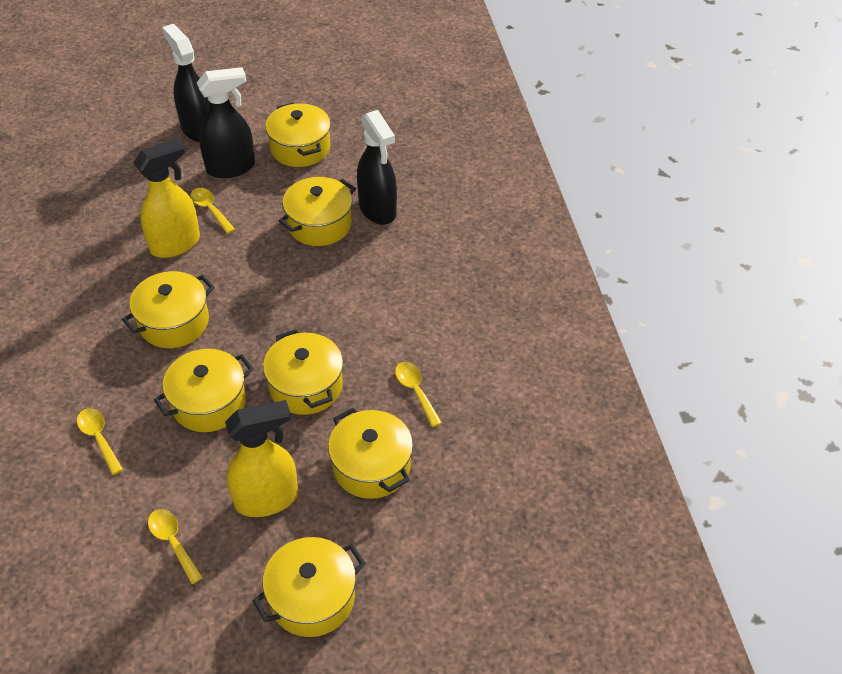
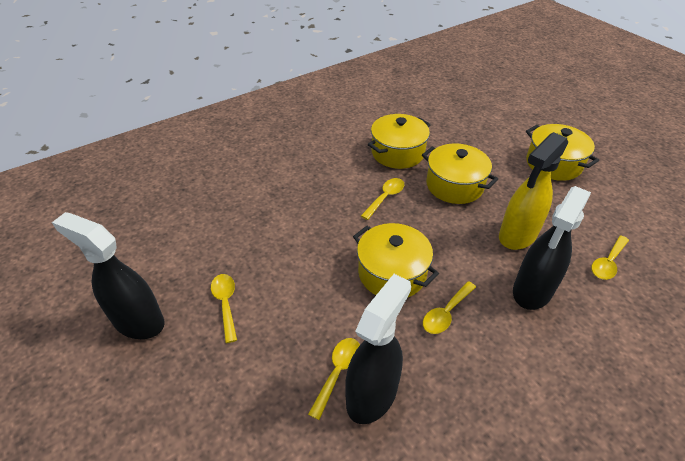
yellow pot: [122,271,215,348] [154,349,254,432] [253,537,366,637] [263,329,343,415] [265,102,331,167] [279,177,356,246] [328,407,413,499] = 7 -> [353,223,439,298] [368,114,431,169] [422,143,498,204] [526,124,599,181] = 4
yellow spoon: [77,408,123,475] [148,509,203,584] [190,188,235,234] [395,362,442,427] = 4 -> [211,274,237,343] [308,338,360,420] [361,178,404,220] [423,281,476,334] [591,235,629,280] = 5
yellow spray bottle: [133,138,200,258] [225,400,298,517] = 2 -> [499,132,568,250] = 1

